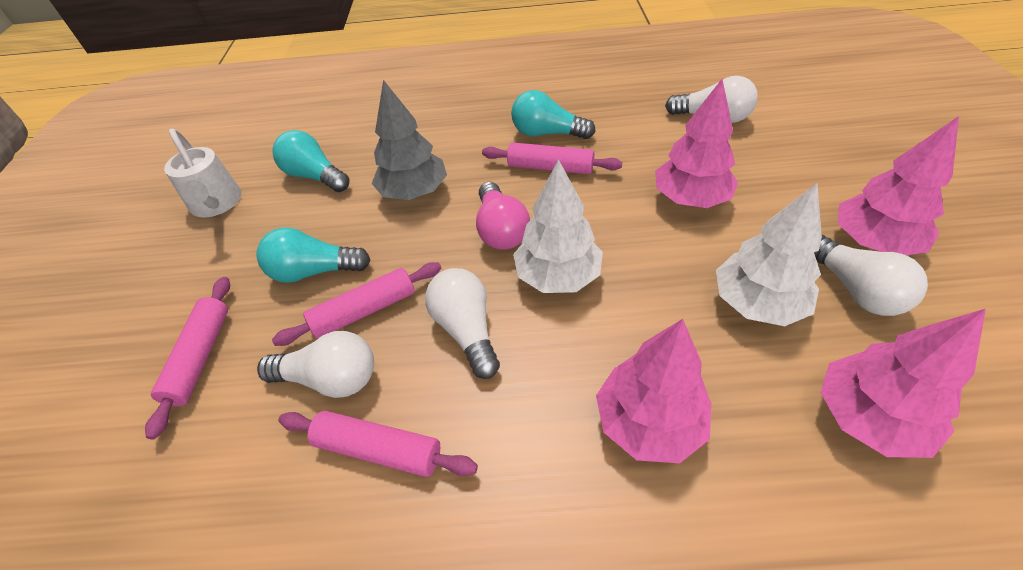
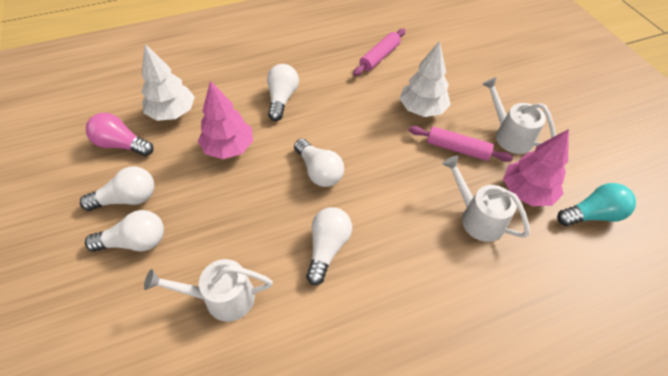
grey tree: [371,80,447,200] = 1 -> none = 0
pink rolling pin: [145,277,230,440] [272,262,441,346] [278,411,478,477] [482,142,622,174] = 4 -> [353,28,406,76] [409,126,513,162] = 2
pink tree: [596,319,711,463] [655,79,738,208] [820,309,986,458] [838,116,959,255] = 4 -> [198,81,253,159] [503,129,569,206] = 2
turquoise light bulb: [256,228,370,283] [272,130,349,192] [511,90,596,139] = 3 -> [557,183,636,226] = 1
white light bulb: [257,331,374,398] [425,268,500,379] [665,76,758,123] [814,235,928,316] = 4 -> [80,166,155,211] [85,210,164,252] [267,64,299,121] [294,139,344,187] [306,207,352,285] = 5
white watering can: [164,129,242,217] = 1 -> [144,259,273,322] [442,156,530,242] [482,77,556,154] = 3

